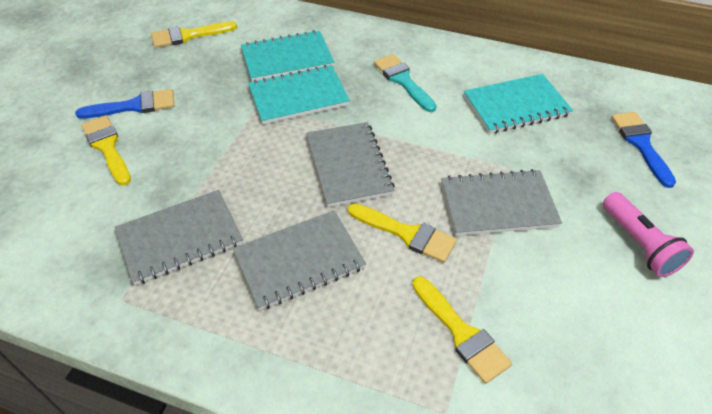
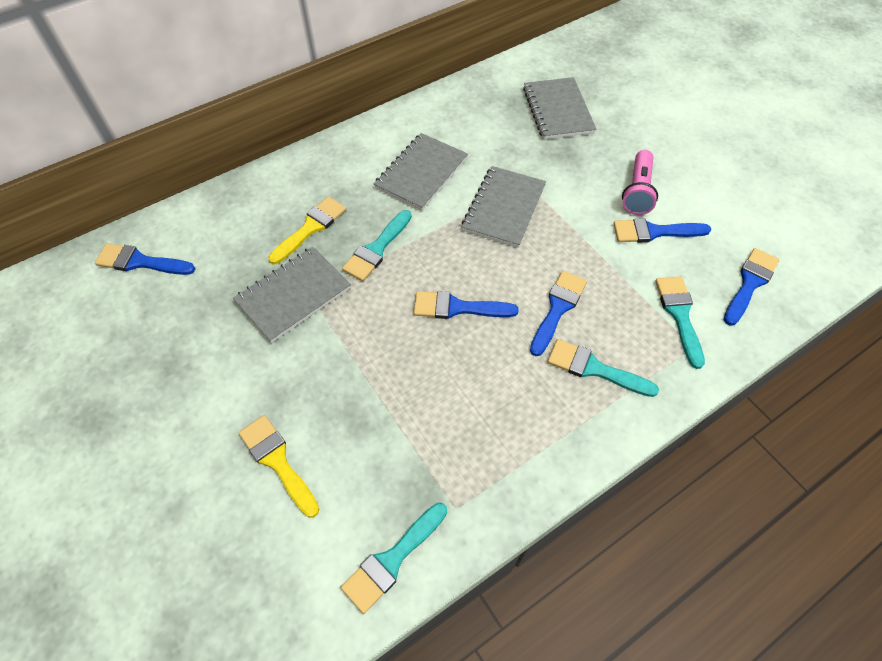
blue brush: [75,89,174,119] [611,112,676,188] = 2 -> [95,243,195,275] [414,291,518,319] [530,271,587,356] [613,218,711,243] [724,248,779,326] = 5
turquoise brush: [374,54,436,112] = 1 -> [341,503,447,614] [342,210,412,281] [548,339,659,397] [655,276,705,369] = 4
turquoise notebook: [241,30,334,82] [248,65,350,124] [464,74,573,134] = 3 -> none = 0
yellow brush: [81,115,131,186] [151,21,237,48] [348,203,457,263] [412,276,512,384] = 4 -> [239,415,319,517] [268,196,346,264] = 2

